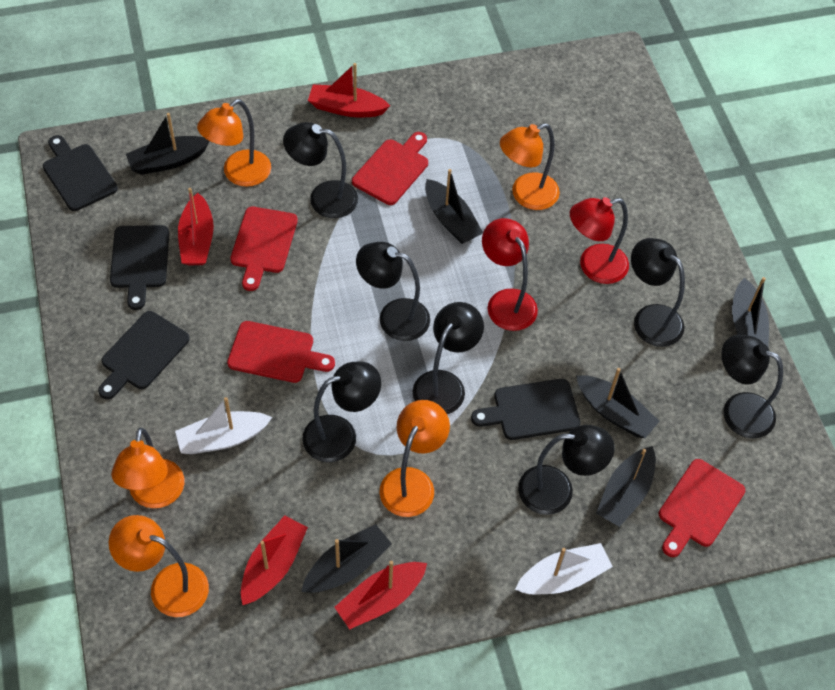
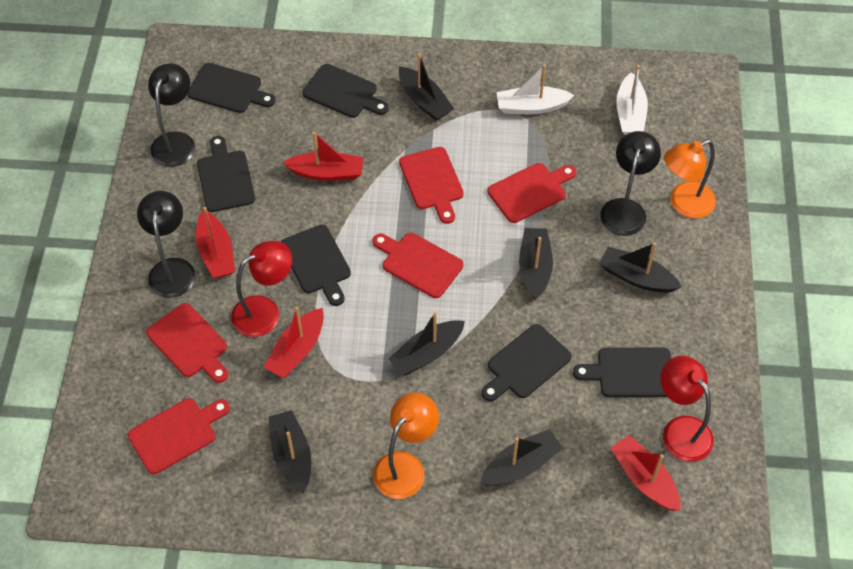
black cutting board: [43,135,118,211] [98,311,190,399] [110,225,169,310] [471,379,581,440] = 4 -> [188,63,275,113] [197,136,255,212] [281,224,351,306] [303,64,389,118] [482,324,572,401] [573,348,671,397] = 6
black lamp: [283,122,358,218] [302,362,381,462] [356,242,430,341] [413,302,484,414] [518,425,615,515] [631,238,685,347] [721,335,783,439] = 7 -> [137,191,196,298] [148,63,195,167] [600,131,661,236] = 3
orange lamp: [109,515,209,617] [111,428,184,508] [197,99,271,187] [380,400,450,517] [500,123,560,210] = 5 -> [373,393,439,499] [664,139,716,218] = 2
red cutting board: [227,321,335,383] [230,207,298,291] [352,132,428,205] [659,459,745,557] = 4 -> [128,398,230,474] [146,303,228,383] [373,233,464,298] [399,147,464,224] [488,163,576,223] = 5

